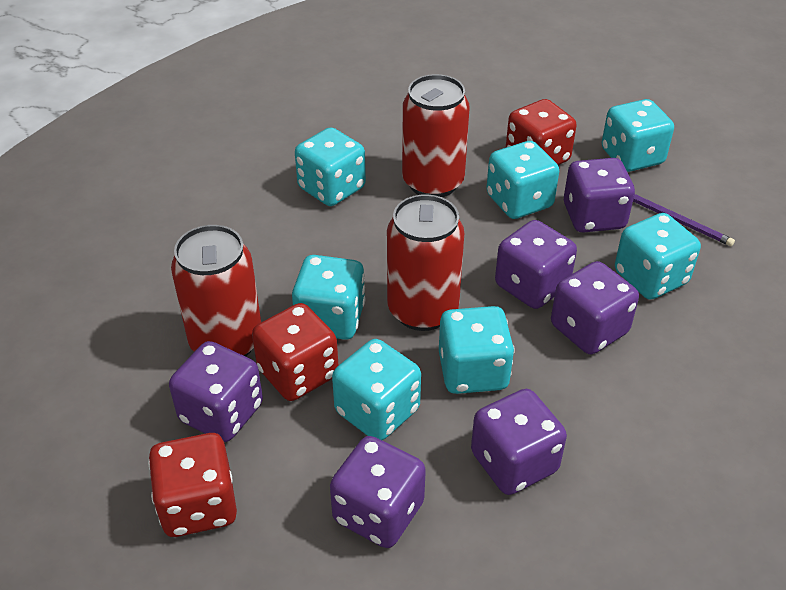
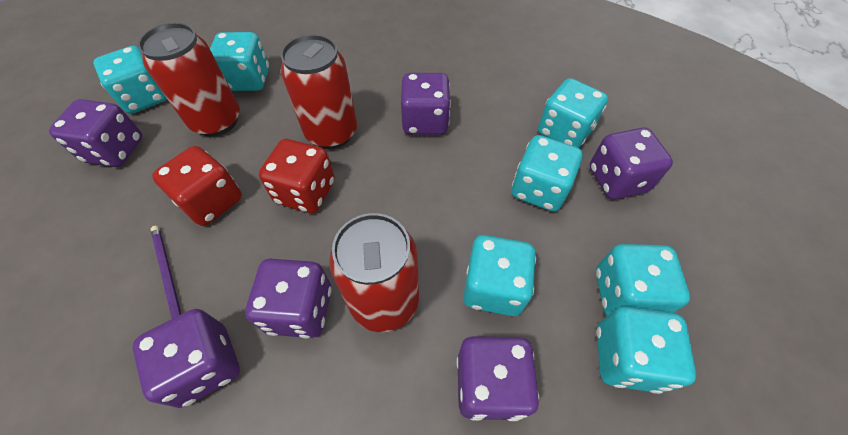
red dice: [148,433,237,537] [252,303,339,401] [506,99,577,165] = 3 -> [152,146,242,226] [259,139,335,213] = 2

